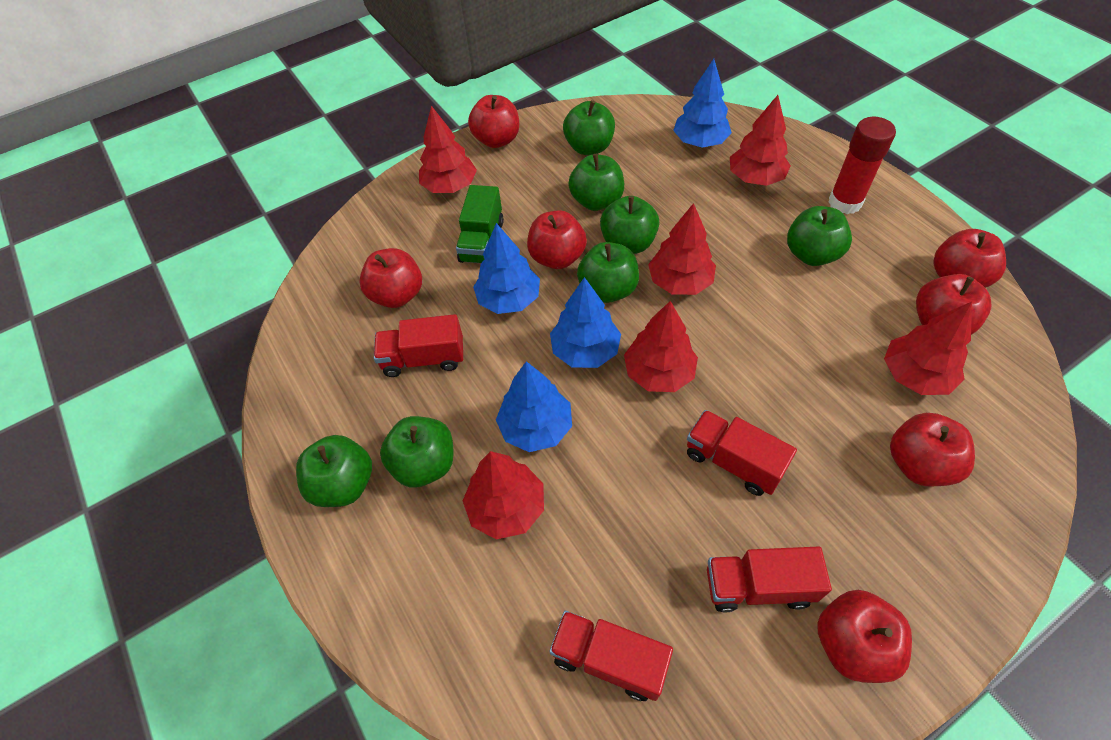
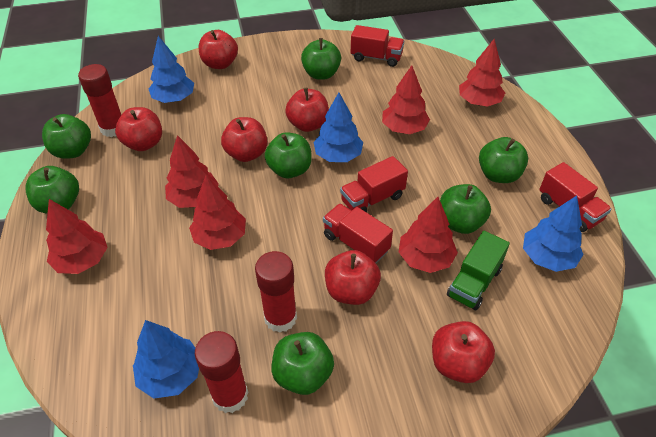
red apple: [359,248,422,308] [468,95,519,148] [527,210,587,269] [817,590,912,683] [890,413,975,487] [916,274,991,335] [933,229,1006,288] = 7 -> [115,107,162,151] [199,30,238,69] [221,117,267,162] [285,88,329,132] [325,250,381,305] [432,321,495,383] = 6
red glue stick: [828,117,896,214] = 1 -> [78,64,121,137] [195,331,248,413] [255,251,297,333] = 3

